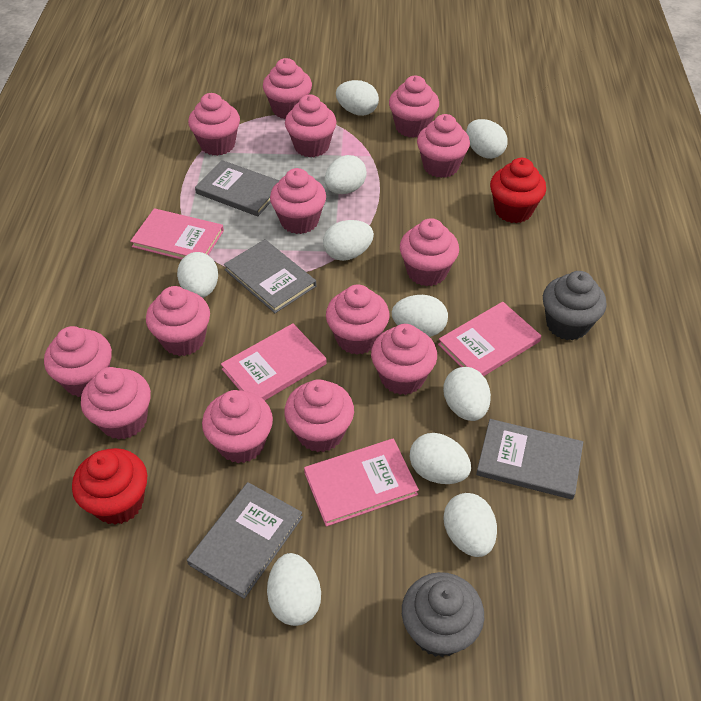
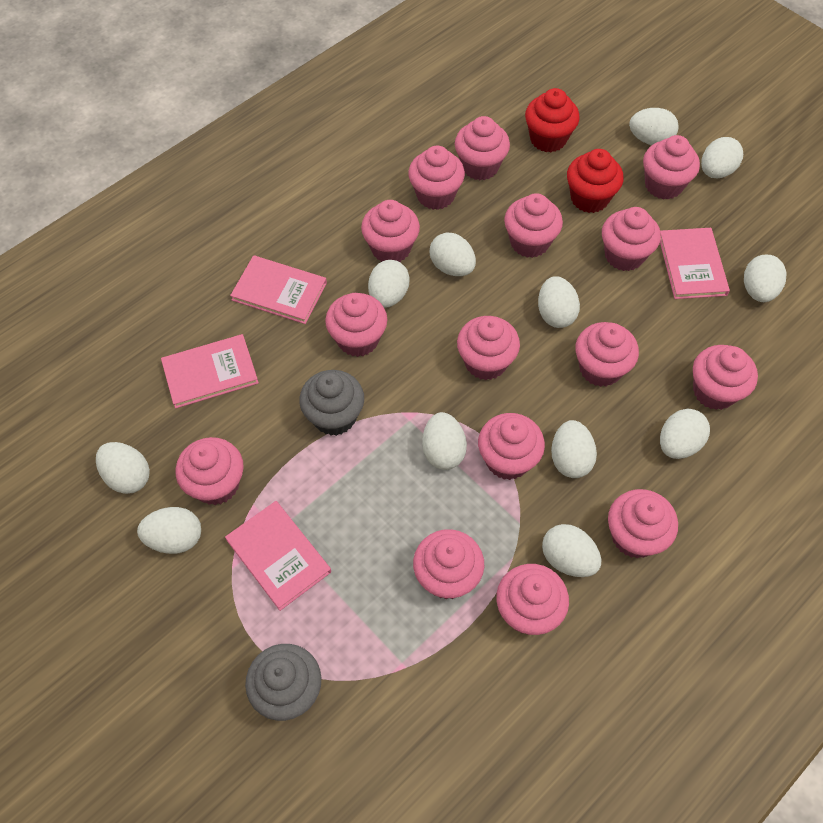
grey book: [187,482,303,599] [195,160,280,216] [224,239,316,313] [476,419,583,500] = 4 -> none = 0
pink cupcake: [44,326,112,397] [81,367,151,440] [146,286,210,356] [188,93,240,156] [202,390,273,463] [263,58,312,119] [270,168,326,234] [284,379,354,452] [285,95,337,157] [326,285,389,355] [371,324,437,395] [389,76,439,138] [400,218,459,286] [417,114,470,178] = 14 -> [176,437,244,505] [325,293,387,357] [361,200,420,262] [408,146,465,210] [413,529,484,599] [455,116,510,180] [457,316,520,380] [478,413,545,480] [496,564,569,635] [504,193,563,258] [575,322,639,387] [602,207,661,271] [608,489,678,558] [643,135,700,200] [693,345,758,410] = 15
white egg: [177,252,218,298] [267,553,321,626] [323,220,374,261] [325,155,367,194] [336,80,379,116] [392,295,448,337] [410,433,471,484] [443,367,491,421] [443,493,497,557] [466,119,508,159] = 10 -> [96,442,150,494] [137,507,201,554] [368,260,410,308] [422,412,467,470] [430,233,476,276] [538,276,580,328] [542,524,601,577] [551,420,597,478] [629,108,679,145] [660,409,710,459] [701,137,743,178] [744,254,786,302] = 12

